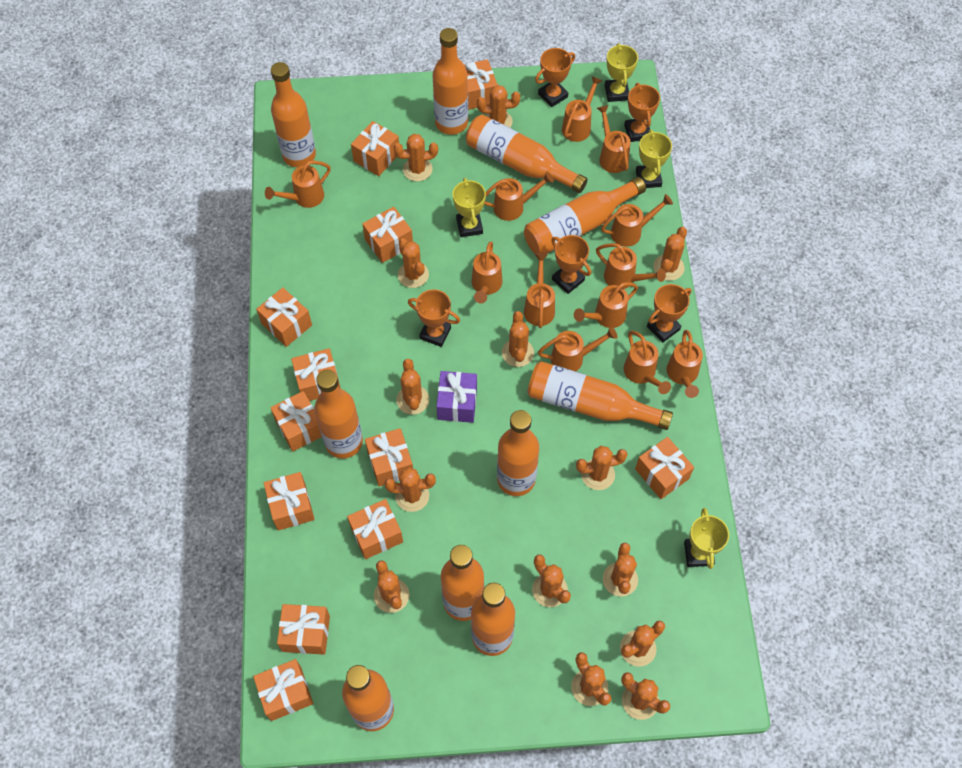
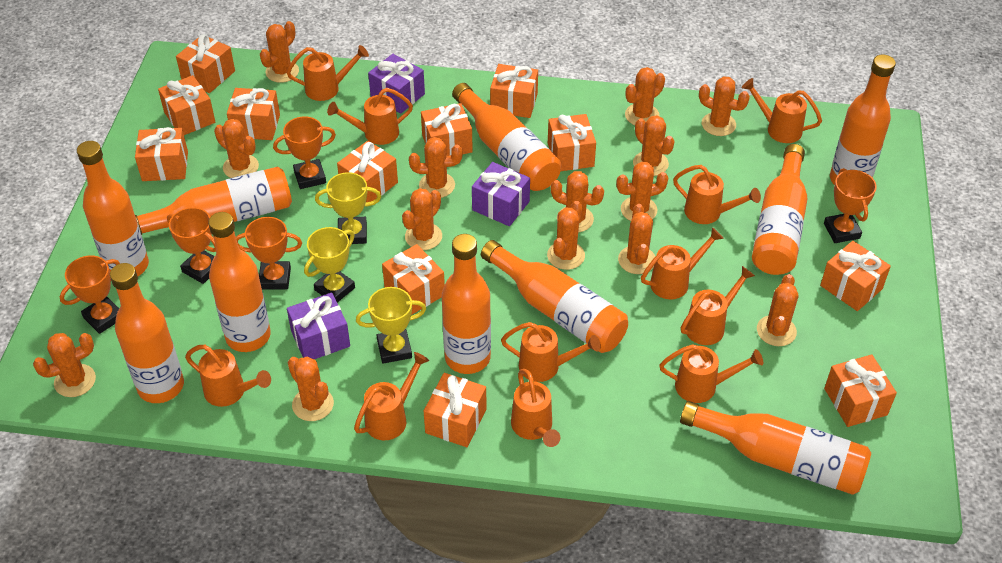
orange watering can: [265,161,331,208] [472,241,502,303] [484,172,554,221] [524,254,555,328] [538,327,617,371] [562,76,602,142] [574,282,638,328] [596,243,666,289] [597,105,631,173] [601,194,673,247] [624,331,671,394] [667,330,703,398] = 12 -> [185,345,271,407] [286,45,369,101] [327,88,413,145] [354,352,429,440] [501,322,601,382] [511,369,560,447] [641,227,724,299] [659,344,763,403] [673,165,761,224] [681,266,755,345] [742,78,822,143] = 11
purple gift: [436,371,477,423] = 1 -> [287,293,350,359] [368,54,425,114] [472,162,530,226] = 3
yellow trophy: [452,178,486,237] [605,43,638,102] [636,130,672,188] [684,508,729,569] = 4 -> [304,227,355,303] [315,172,381,244] [356,287,426,364] = 3

